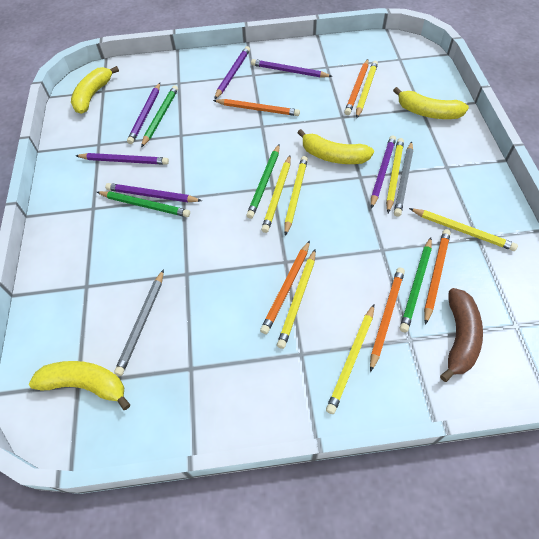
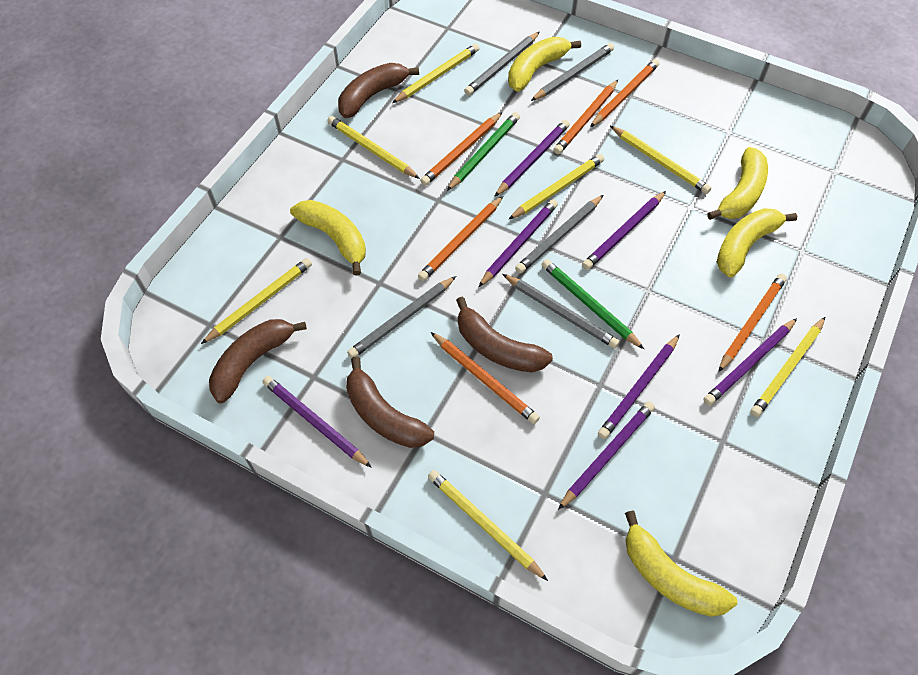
brown banana: [440,288,483,382] = 1 -> [209,319,307,403] [338,63,419,118] [346,356,434,448] [456,297,553,372] = 4
green pencil: [97,191,190,217] [141,85,178,147] [246,145,280,219] [400,237,432,332] = 4 -> [447,112,520,191] [541,259,644,349] = 2
grey pencil: [114,269,164,376] [394,141,413,217] = 2 -> [347,276,456,358] [464,32,540,96] [503,274,620,349] [515,195,603,274] [531,43,614,101] = 5
orange pencil: [213,99,300,116] [260,240,310,334] [344,59,369,115] [370,267,405,372] [424,229,451,325] = 5 -> [418,196,503,281] [420,112,502,186] [431,332,540,424] [554,80,618,154] [590,59,659,127] [718,274,787,373] = 6
purple pencil: [75,153,169,165] [105,183,202,202] [127,83,160,144] [214,46,250,100] [251,59,333,78] [371,135,396,209] = 6 -> [263,376,372,468] [478,199,558,287] [494,120,570,197] [558,401,655,510] [582,191,666,270] [598,334,680,439] [703,318,797,406] = 7
yellow banana: [29,361,130,410] [71,66,119,114] [297,129,374,164] [393,87,469,119] = 4 -> [290,200,366,276] [508,37,581,92] [625,511,737,617] [707,147,768,220] [717,208,797,278] = 5

